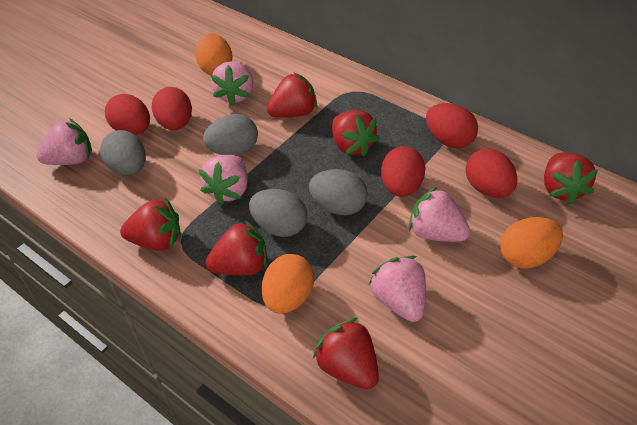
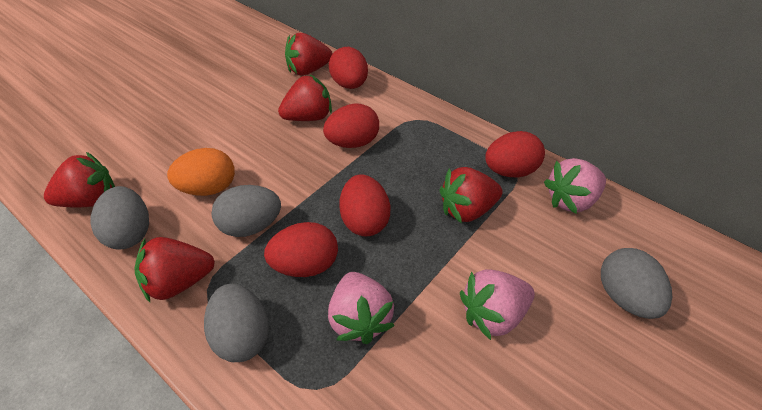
orange egg: [195,33,232,75] [261,254,314,314] [500,217,563,269] = 3 -> [167,148,235,196] = 1
pink strawberry: [36,118,92,165] [199,155,248,205] [211,61,253,106] [368,256,426,322] [409,187,470,242] = 5 -> [328,272,395,344] [460,269,535,340] [544,158,606,214] = 3
red strawberry: [120,198,181,251] [205,220,267,275] [267,72,317,117] [313,318,379,389] [332,110,379,156] [544,152,598,205] = 6 -> [44,152,115,207] [134,237,215,302] [278,75,332,121] [285,33,333,76] [439,167,503,223] = 5

